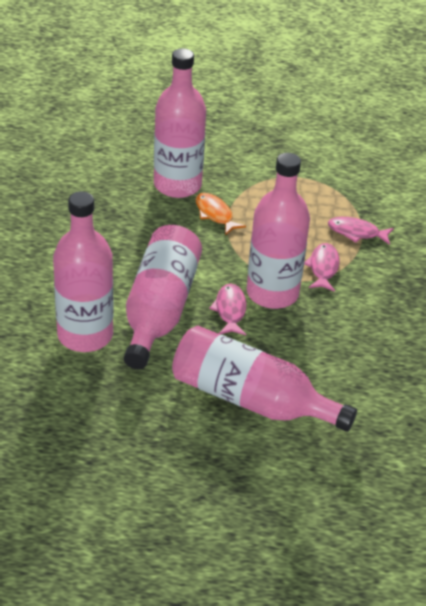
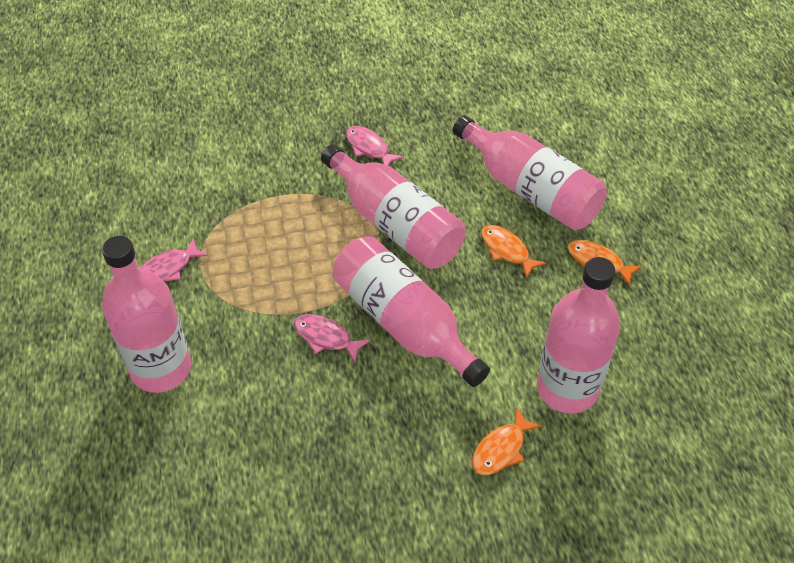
orange fish: [196,193,246,236] = 1 -> [472,407,542,475] [481,225,546,279] [568,240,642,286] = 3

